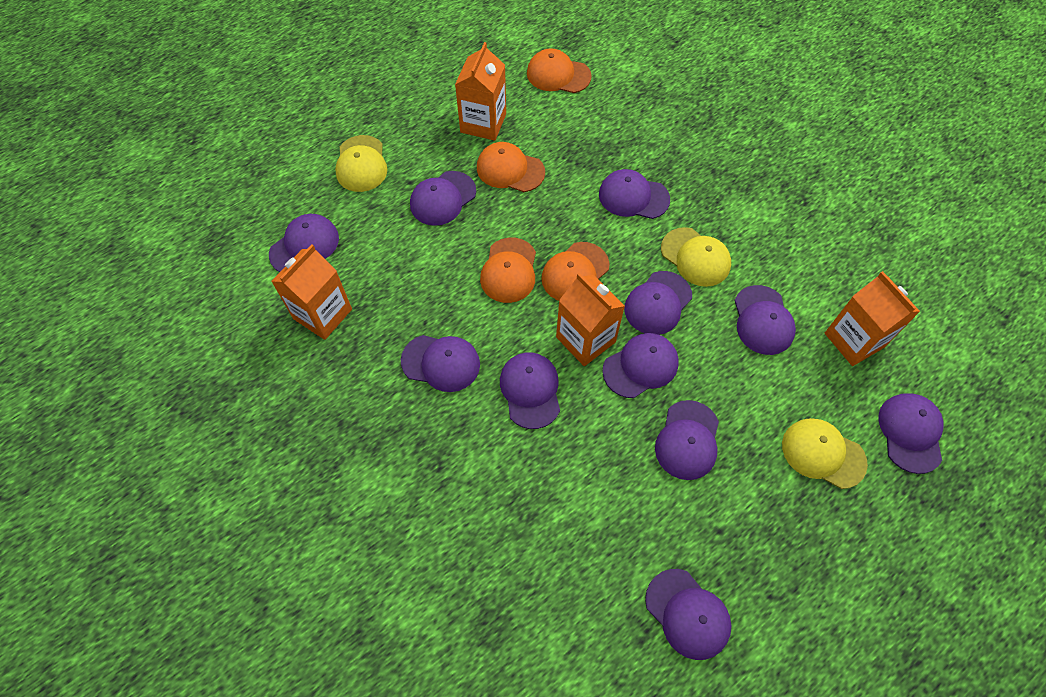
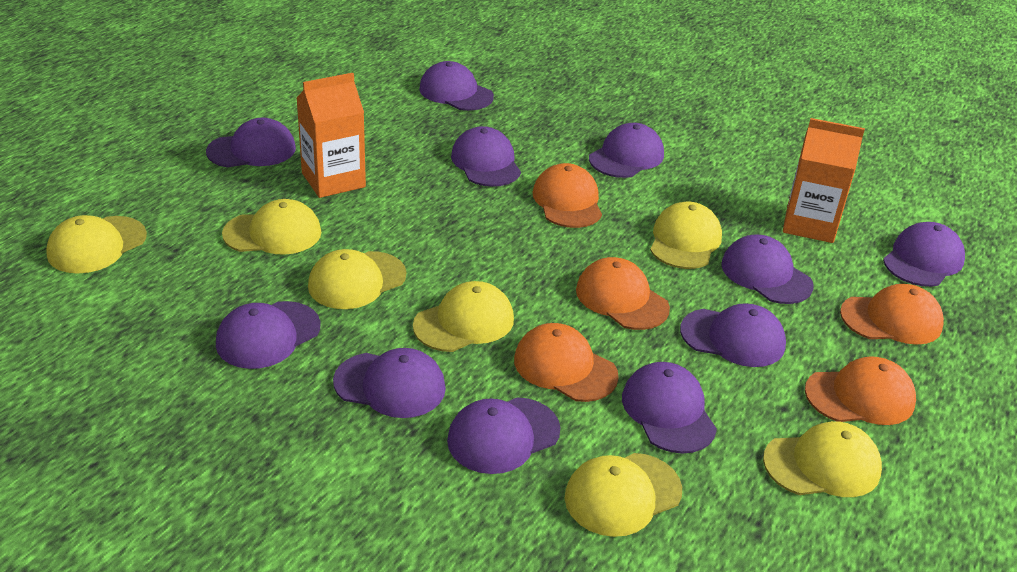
orange cap: [477,142,545,192] [480,237,536,303] [527,48,592,93] [541,242,610,301] = 4 -> [514,323,619,402] [533,163,602,228] [576,257,670,330] [805,356,916,425] [840,284,944,345] = 5
orange carton: [271,244,352,340] [455,42,506,141] [556,273,625,366] [825,271,920,366] = 4 -> [297,73,366,198] [783,118,865,243] = 2
yellow cap: [335,135,387,192] [661,227,731,287] [782,418,868,489] = 3 -> [46,215,147,274] [222,199,321,255] [308,249,406,309] [413,281,514,352] [564,453,682,537] [650,202,722,269] [763,421,882,497] = 7

